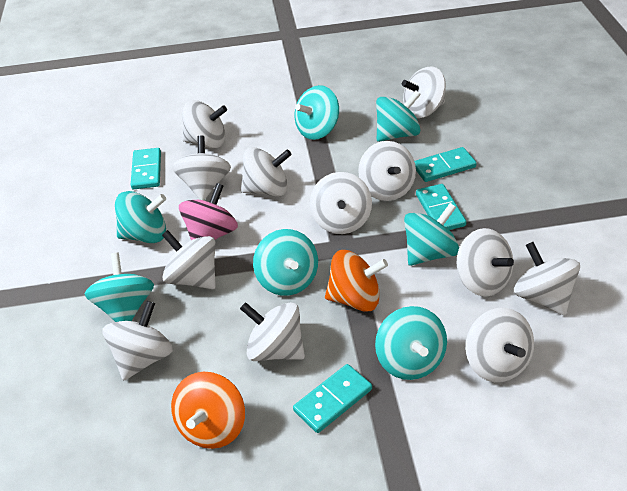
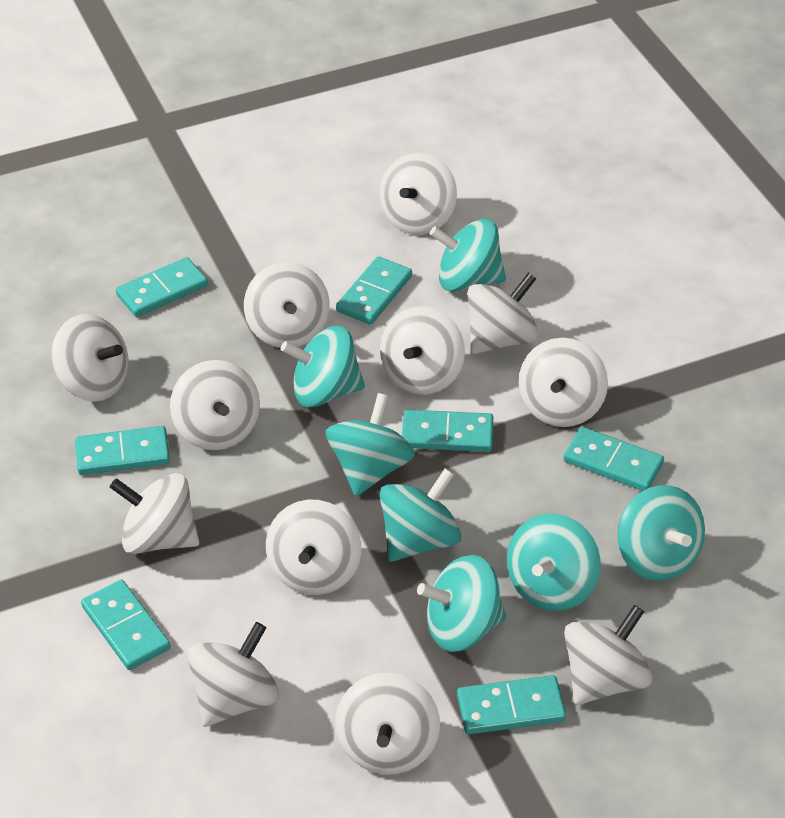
orange spinning top: [171,372,245,449] [325,250,388,312] = 2 -> none = 0
pink spinning top: [179,183,238,240] = 1 -> none = 0
turquoise domino: [131,148,161,189] [293,364,372,433] [414,147,476,182] [416,184,466,230] = 4 -> [75,426,170,475] [81,580,171,670] [116,257,208,317] [336,257,412,325] [402,409,493,452] [457,675,566,734] [563,427,664,491] = 7

